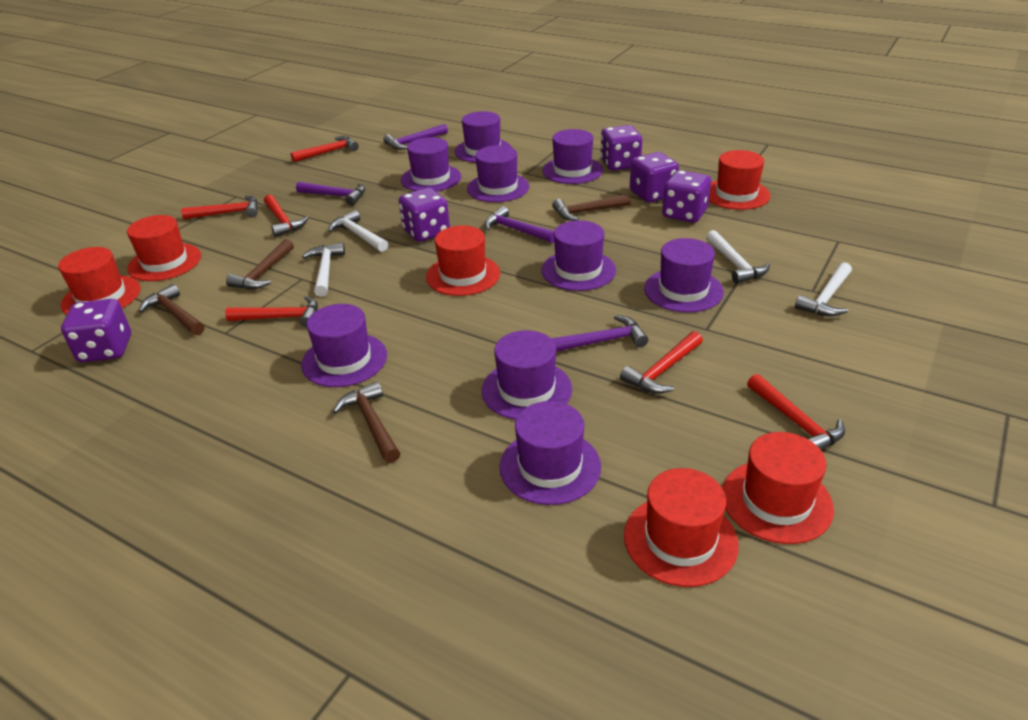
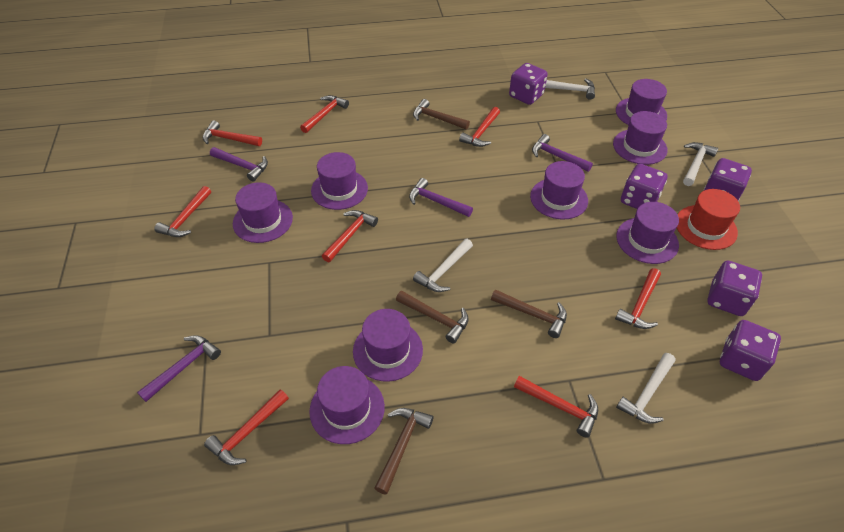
purple hat: [301,304,387,387] [401,137,461,192] [455,111,511,163] [467,145,529,202] [482,330,572,420] [500,401,601,505] [541,220,616,291] [542,129,603,184] [644,238,724,313] = 9 -> [233,182,293,243] [309,366,385,444] [311,152,368,210] [353,309,423,382] [530,161,588,219] [613,111,668,165] [616,79,667,125] [616,202,679,264] = 8
red hammer: [181,196,258,219] [225,296,318,328] [264,194,308,237] [290,136,359,162] [620,331,703,394] [747,374,845,451] = 6 -> [154,186,211,237] [203,120,262,146] [204,389,289,465] [300,95,349,133] [322,210,378,262] [459,107,500,147] [514,376,598,438] [615,268,661,329] = 8
red hat: [58,247,141,315] [127,215,201,281] [426,225,500,296] [624,468,739,587] [709,150,770,210] [722,432,834,544] = 6 -> [677,189,740,250] = 1

